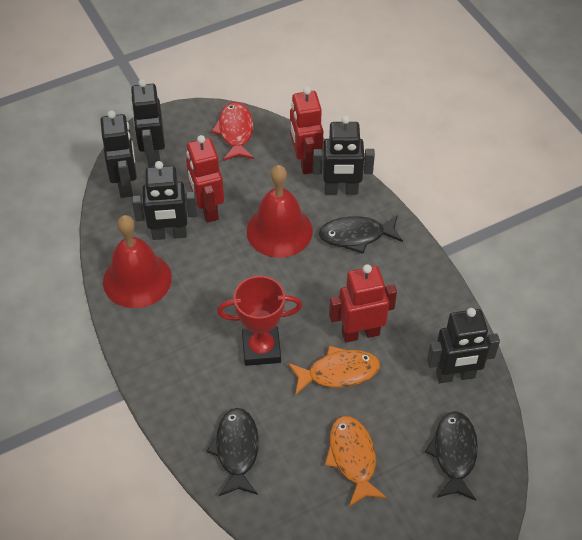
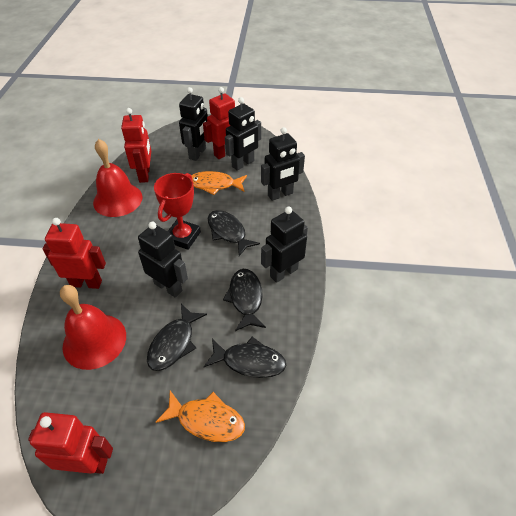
black fish: [206,408,259,496] [319,215,403,254] [425,411,478,501] = 3 -> [147,304,207,371] [204,337,286,378] [208,210,260,256] [223,269,266,331] = 4
red fish: [211,102,254,161] = 1 -> none = 0
red robot: [186,135,224,223] [290,87,323,174] [329,264,397,343] = 3 -> [28,412,113,474] [43,218,106,289] [121,108,151,183] [203,87,235,159] = 4

